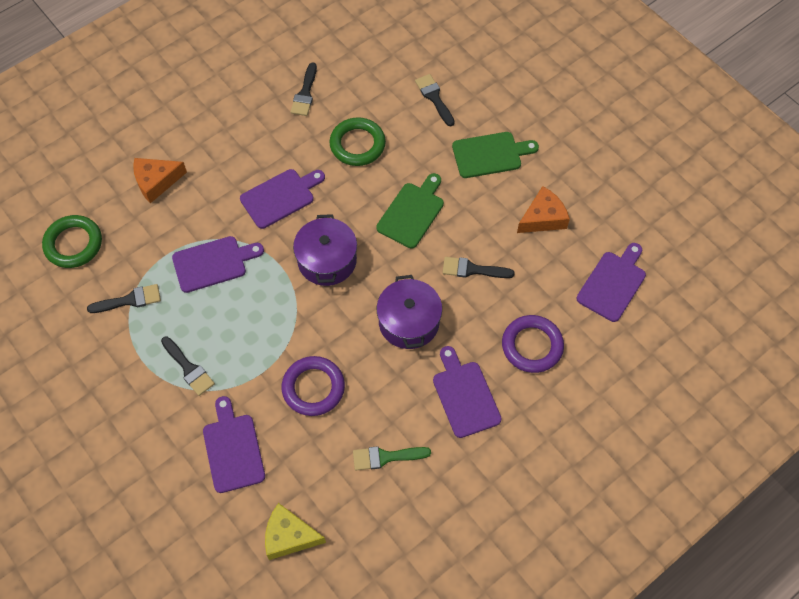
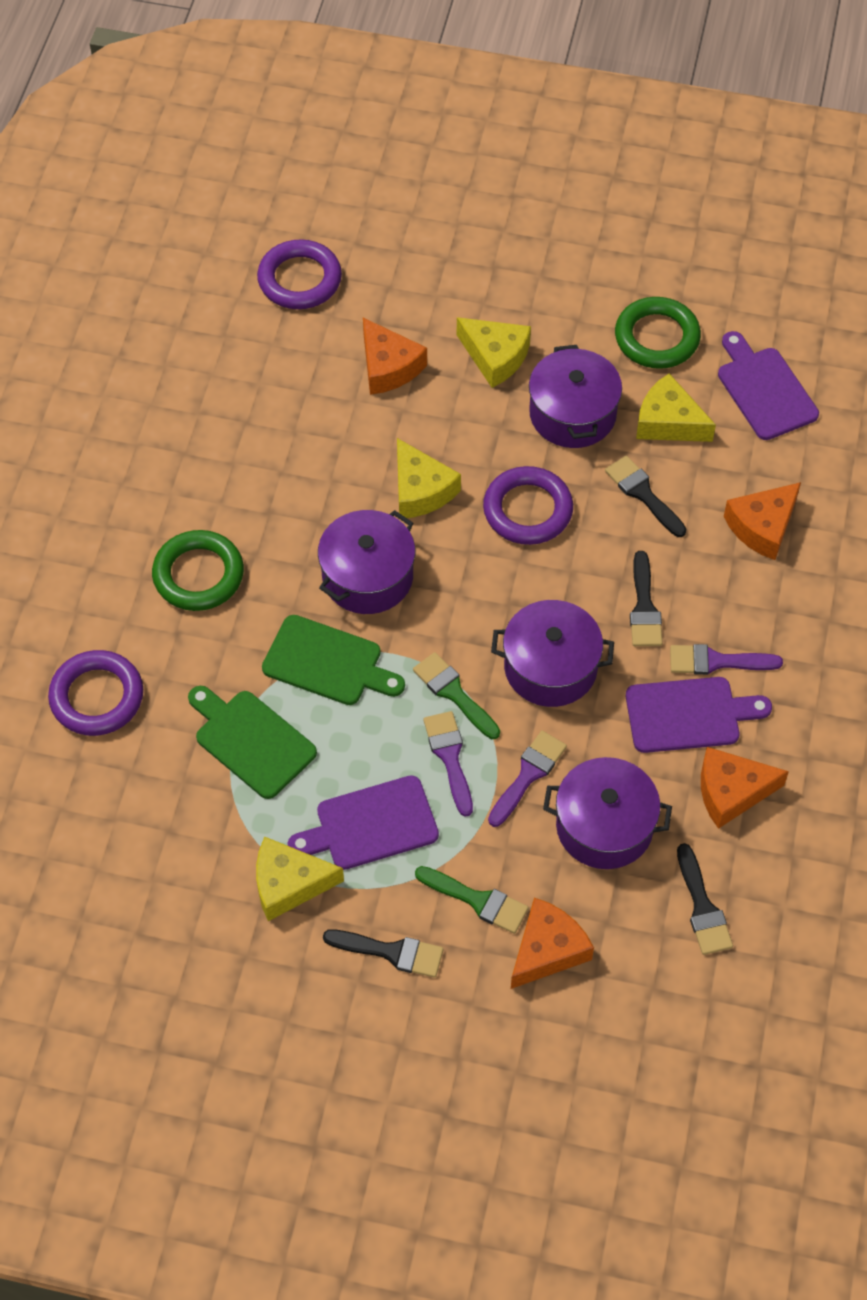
black brush: [87,284,161,313] [161,337,215,396] [291,62,317,116] [415,74,455,126] [443,257,515,278] = 5 -> [323,929,443,978] [605,456,686,537] [630,551,663,646] [677,843,733,955] = 4
green brush: [353,446,431,470] = 1 -> [413,652,500,739] [415,866,529,934] = 2
orange cheese: [133,158,187,203] [517,186,570,233] = 2 -> [363,318,427,395] [511,898,594,989] [701,747,789,829] [724,482,801,560] = 4
purple brush: none = 0 -> [423,711,473,817] [488,731,567,827] [670,644,783,675] = 3
purple cutting board: [172,236,264,293] [203,396,265,493] [240,169,325,229] [433,346,502,438] [577,243,646,322] = 5 -> [288,775,439,870] [626,677,772,753] [718,331,819,440] = 3
purple pot: [293,214,357,286] [377,275,442,349] = 2 -> [318,510,415,614] [491,600,614,707] [529,345,622,448] [543,757,672,869] = 4
purple ring: [282,356,345,416] [502,315,564,373] = 2 -> [48,650,143,736] [257,239,342,309] [483,466,573,545] = 3
yellow cheese: [265,503,326,560] = 1 -> [256,837,344,921] [397,438,461,518] [457,317,531,388] [636,373,716,442] = 4

